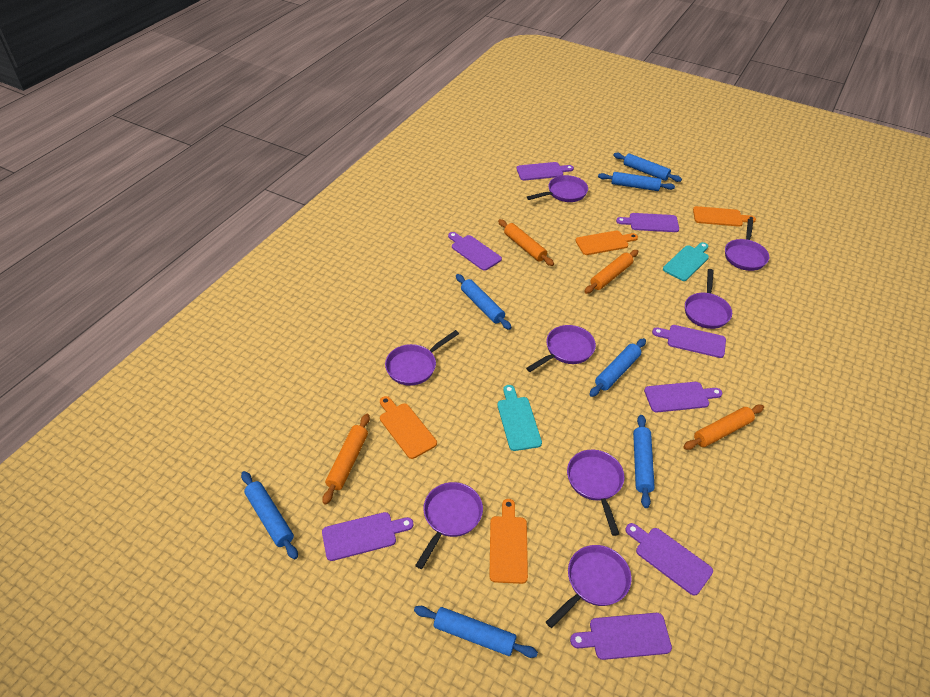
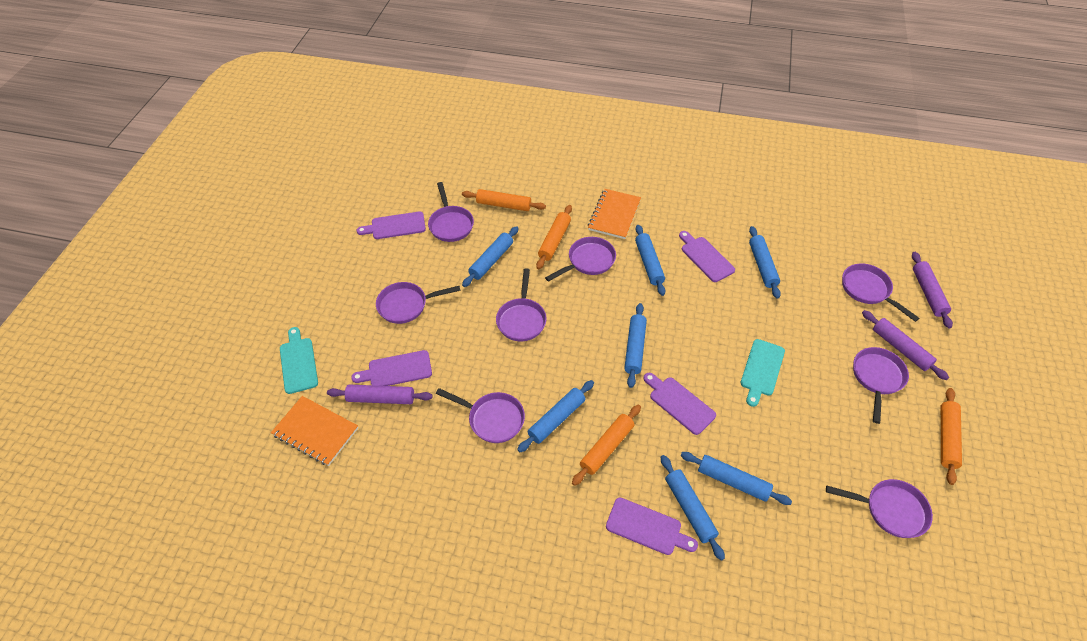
orange cutting board: [380,396,437,459] [489,499,528,584] [575,231,638,255] [693,206,756,227] = 4 -> none = 0
orange notebook: none = 0 -> [271,396,358,466] [588,189,641,239] = 2
purple cutting board: [322,512,413,561] [448,232,502,271] [516,162,574,181] [570,613,672,660] [616,213,679,232] [626,523,713,596] [644,382,722,412] [652,325,726,358] = 8 -> [351,350,432,386] [356,211,426,239] [606,498,698,555] [643,373,716,435] [679,231,735,282] = 5
purple rolling pin: none = 0 -> [327,384,433,404] [862,310,949,380] [912,252,953,329] = 3

